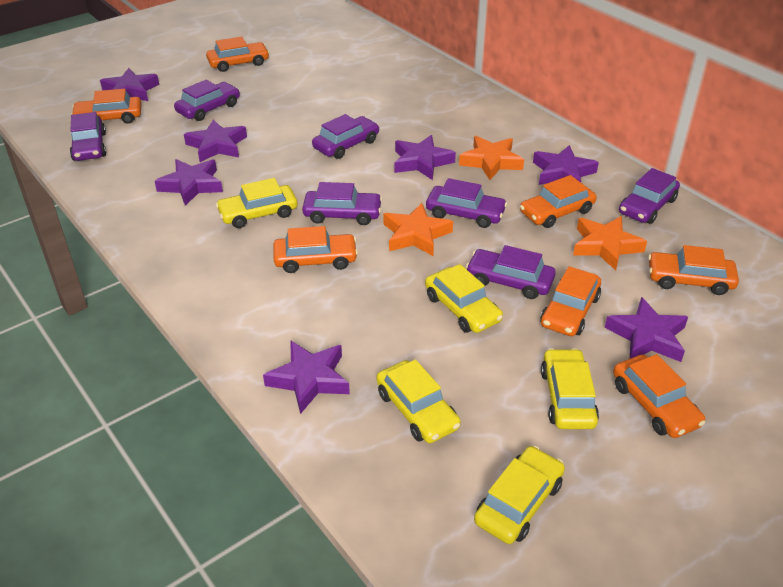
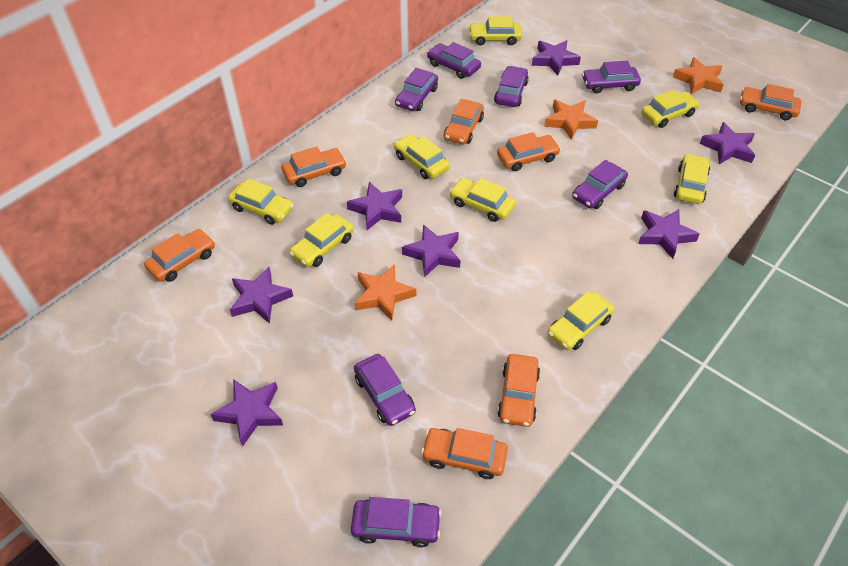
yellow car: [216,178,298,228] [376,359,461,443] [425,264,503,333] [474,446,565,544] [541,348,599,429] = 5 -> [228,178,293,225] [290,213,354,267] [394,134,450,179] [449,178,516,222] [469,16,522,45] [547,291,614,350] [641,90,699,128] [674,154,710,204] = 8

